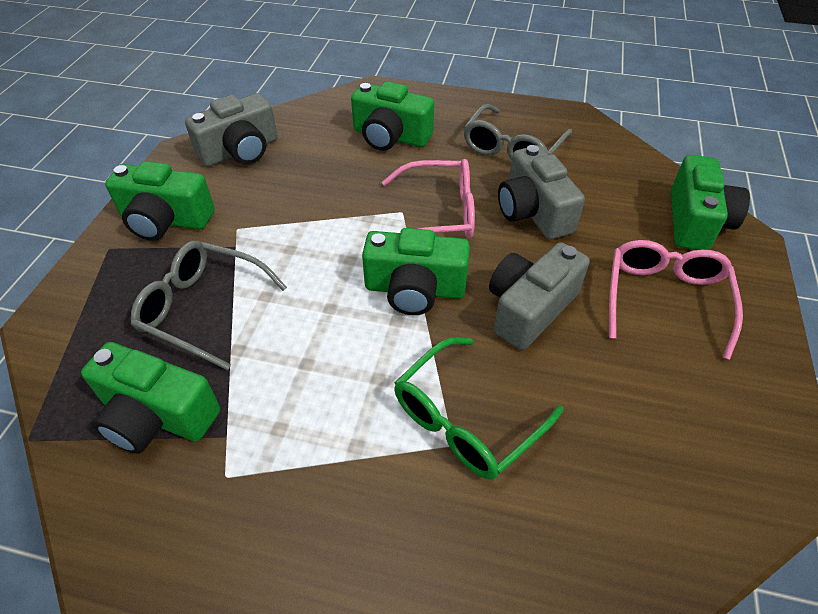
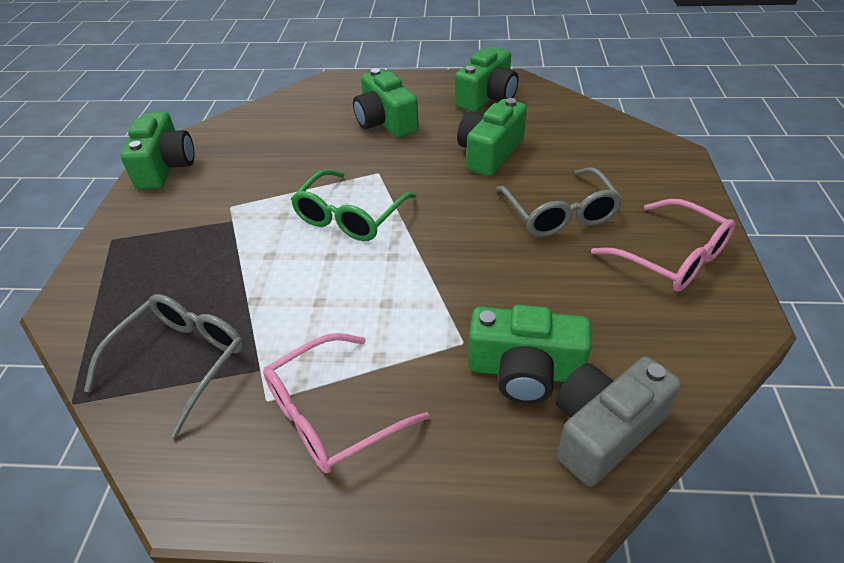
grey camera: [185,93,278,166] [489,242,590,350] [498,145,585,239] = 3 -> [555,356,681,487] = 1

